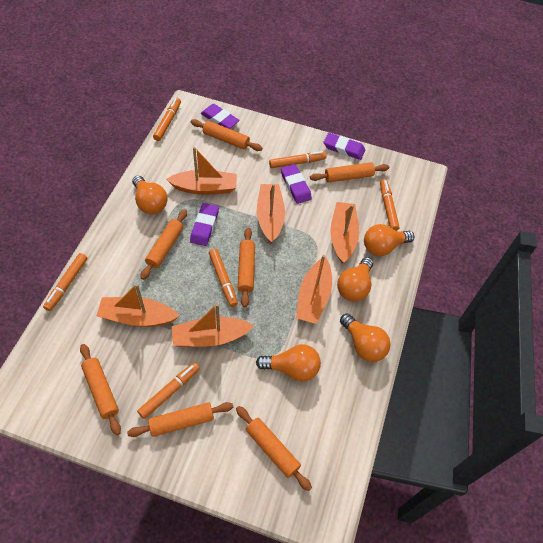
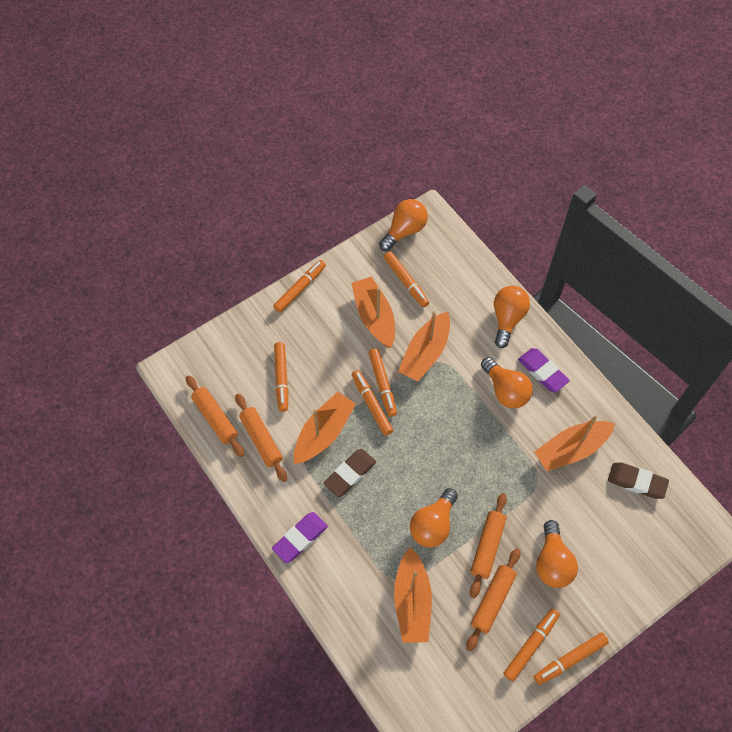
brown eraser: none = 0 -> [324,449,376,497] [608,462,669,499] = 2
orange boat: [97,284,179,327] [166,147,237,195] [172,303,254,347] [257,184,285,243] [296,255,332,324] [330,202,359,263] = 6 -> [294,392,356,464] [351,277,395,348] [394,547,432,643] [398,311,450,382] [535,416,615,471] = 5
orange marker: [43,253,87,311] [137,362,200,419] [153,98,181,141] [209,249,238,307] [269,151,327,168] [380,179,400,231] = 6 -> [273,260,326,313] [274,342,288,412] [352,370,393,436] [368,348,397,417] [384,251,429,307] [503,609,560,681] [534,633,609,685] = 7
orange rolling pin: [80,344,121,435] [127,402,233,437] [140,209,187,280] [191,119,263,151] [236,406,312,491] [238,228,255,307] [310,162,389,183] = 7 -> [186,375,244,457] [235,394,287,482] [466,548,520,652] [470,493,507,598] = 4
purple eraser: [190,203,219,246] [200,104,240,129] [281,164,312,204] [323,133,365,160] = 4 -> [272,512,328,563] [518,348,570,392] = 2

